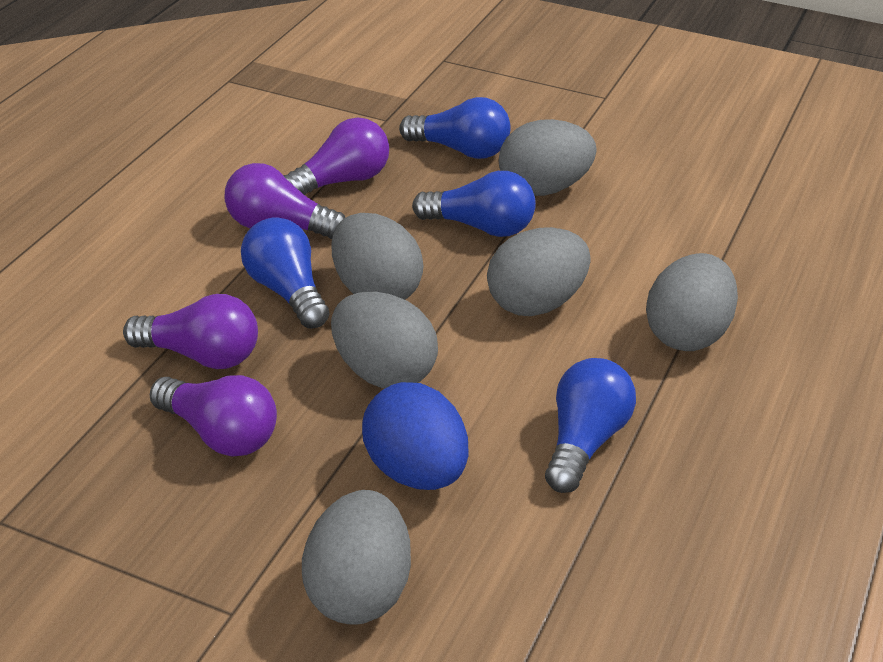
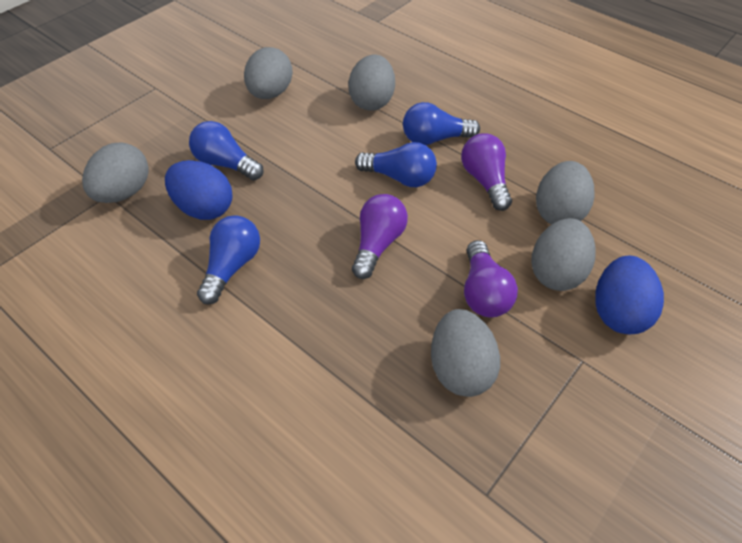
blue egg: [362,382,469,490] = 1 -> [165,160,232,220] [595,256,664,334] = 2
purple light bulb: [123,294,258,369] [150,375,277,457] [225,163,345,239] [283,118,389,195] = 4 -> [352,194,408,279] [461,133,512,211] [464,240,518,317] = 3

